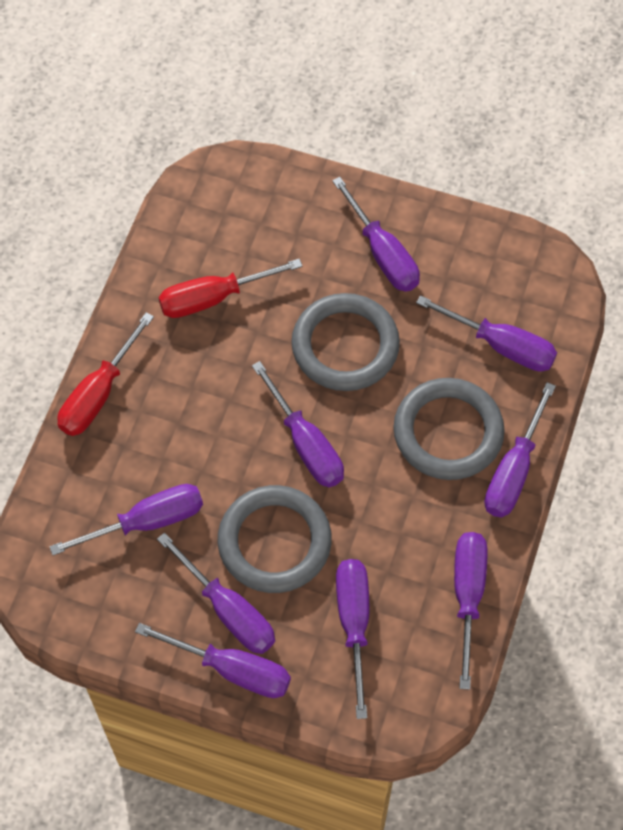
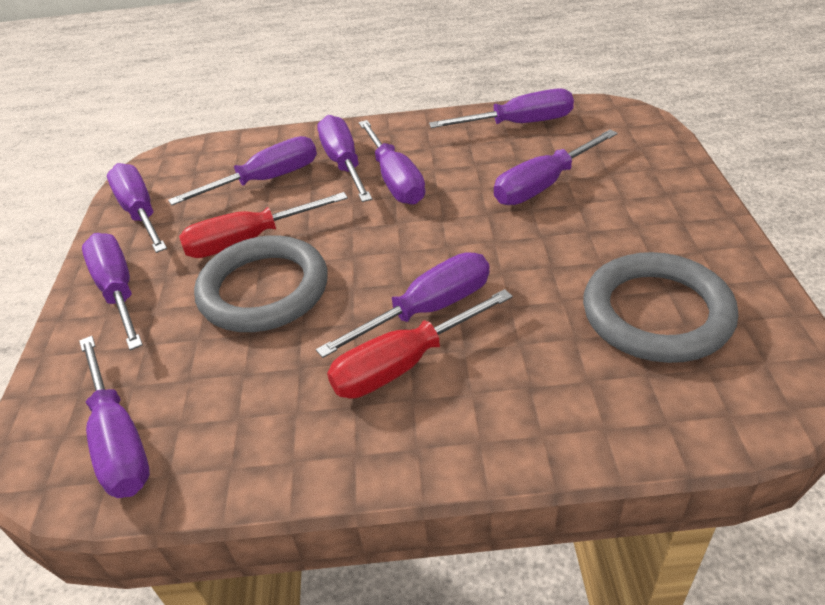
grey ring: [218,485,332,593] [291,293,400,391] [393,378,505,480] = 3 -> [194,235,328,332] [583,252,738,363] = 2

